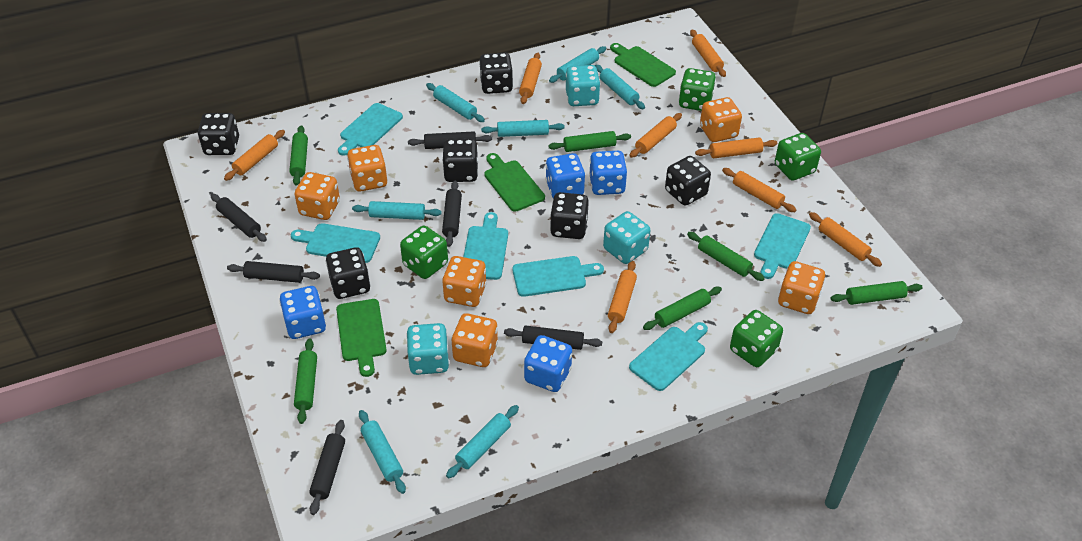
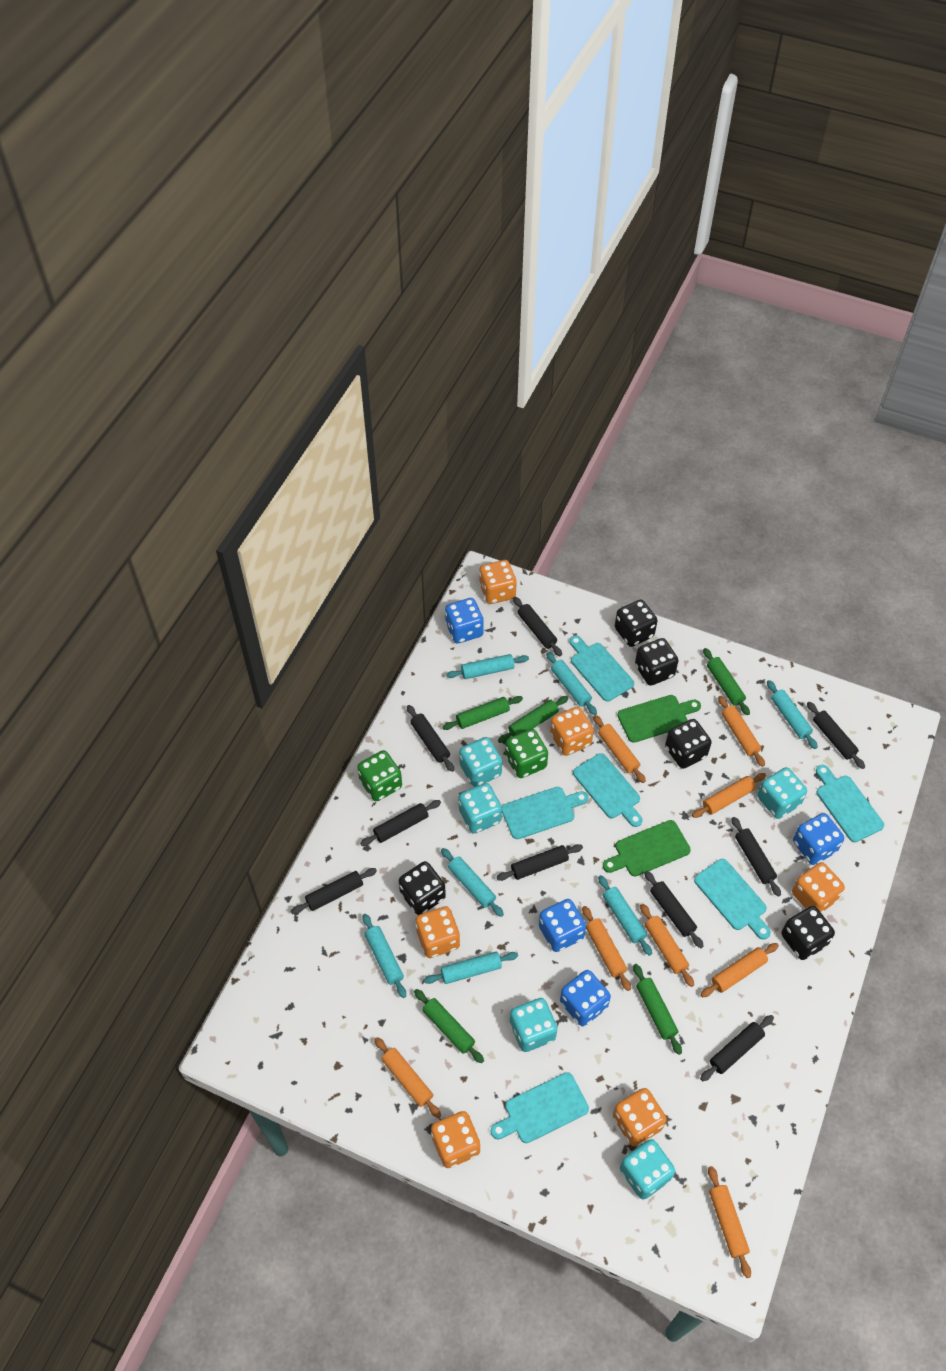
black dice: [198,113,239,155] [326,247,370,299] [442,139,478,182] [479,53,513,94] [550,192,589,239] [665,156,711,206] = 6 -> [399,861,446,915] [615,600,658,647] [635,638,678,686] [665,719,712,769] [781,906,835,960] = 5
black rolling pin: [210,194,267,242] [227,261,320,283] [309,420,345,515] [408,131,492,149] [442,181,462,247] [504,325,602,350] = 6 -> [291,868,377,914] [360,800,441,846] [407,705,454,772] [496,844,583,881] [513,597,562,656] [644,871,704,948] [700,1015,774,1081] [732,817,781,897] [807,702,865,769] = 9
green cutting board: [336,299,387,377] [484,153,545,212] [610,43,676,87] = 3 -> [603,820,691,876] [617,695,701,743] = 2
green dice: [400,226,448,279] [679,68,716,111] [730,310,783,367] [775,133,821,181] = 4 -> [357,750,402,801] [505,729,548,778] = 2
green rolling pin: [289,125,308,186] [294,338,317,424] [548,131,631,152] [643,287,722,330] [687,232,765,281] [830,281,923,305] = 6 -> [414,989,484,1063] [442,696,523,730] [498,696,569,743] [633,964,682,1055] [703,648,750,715] = 5
turquoise dice: [406,323,449,375] [566,65,600,106] [603,211,650,264] = 3 -> [459,737,502,787] [459,783,502,834] [510,998,557,1052] [620,1139,675,1199] [758,767,807,819] = 5

